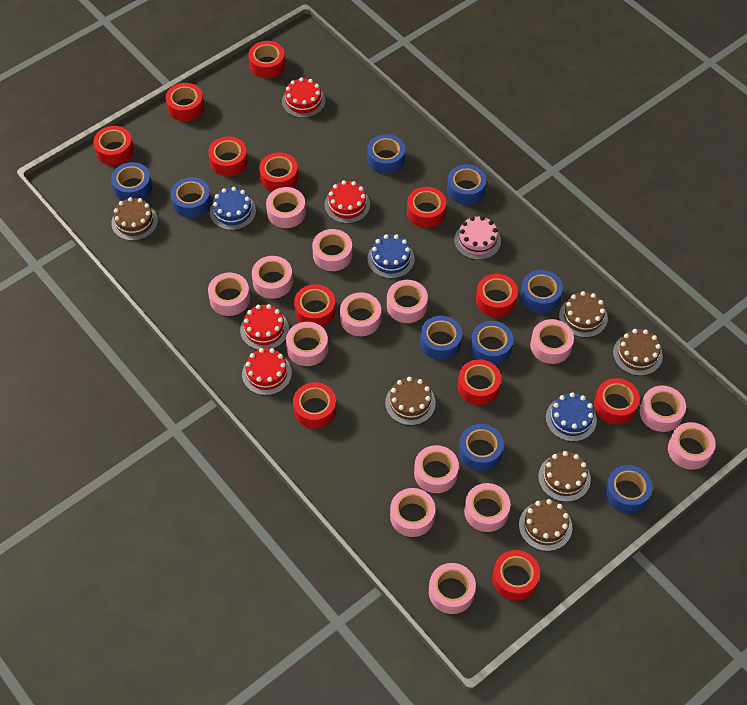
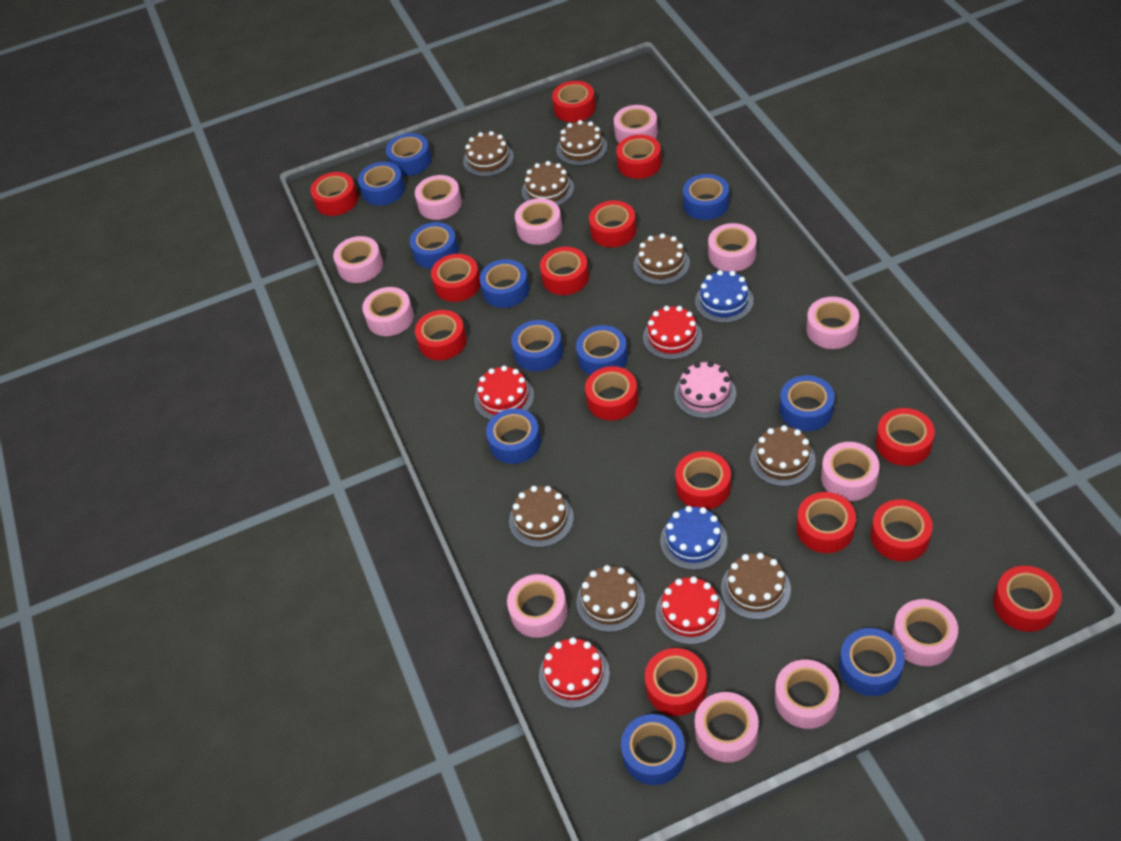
blue cake: [210,187,256,230] [367,234,415,279] [546,392,597,442] = 3 -> [660,506,728,570] [695,270,754,323] = 2
blue tape: [111,162,152,201] [171,177,211,218] [367,134,405,174] [420,316,462,360] [447,164,486,205] [459,424,504,471] [470,321,513,365] [520,270,563,313] [605,465,653,513] = 9 -> [358,162,405,206] [386,133,432,176] [410,222,459,269] [480,259,529,308] [486,408,541,464] [511,320,563,371] [576,325,628,375] [621,714,685,785] [683,174,729,220] [780,375,835,431] [839,628,905,696] = 11
brown cake: [111,197,158,241] [385,377,436,425] [519,499,572,551] [538,451,591,502] [559,291,608,338] [613,329,663,376] = 6 -> [463,131,514,177] [509,486,574,548] [522,161,574,206] [556,120,607,166] [577,565,645,632] [634,233,690,285] [721,553,791,620] [750,425,816,486] = 8
pink tape: [208,273,250,316] [252,256,293,299] [266,187,306,228] [286,322,328,366] [312,229,352,271] [340,292,381,336] [387,280,428,323] [390,488,435,537] [414,445,459,493] [429,563,476,614] [464,483,510,532] [530,319,574,364] [640,386,686,432] [668,422,715,470] = 14 -> [333,236,383,283] [362,287,414,336] [415,175,462,220] [507,574,568,638] [515,198,562,245] [614,105,658,143] [695,692,759,762] [708,223,756,272] [775,660,839,729] [806,297,859,349] [821,442,880,501] [892,599,958,666] = 12
red tape: [93,126,134,165] [166,83,204,121] [208,136,248,176] [248,41,285,78] [259,152,298,192] [293,382,336,429] [294,284,336,327] [407,187,446,228] [458,359,501,405] [476,274,518,317] [492,550,540,601] [594,378,640,424] = 12 -> [311,172,358,216] [415,310,467,360] [431,254,480,302] [540,247,589,295] [552,81,595,122] [585,366,638,420] [589,200,636,247] [616,135,661,179] [645,648,707,716] [675,451,731,510] [797,492,856,553] [871,499,933,561] [876,408,935,466] [993,566,1062,632] = 14

